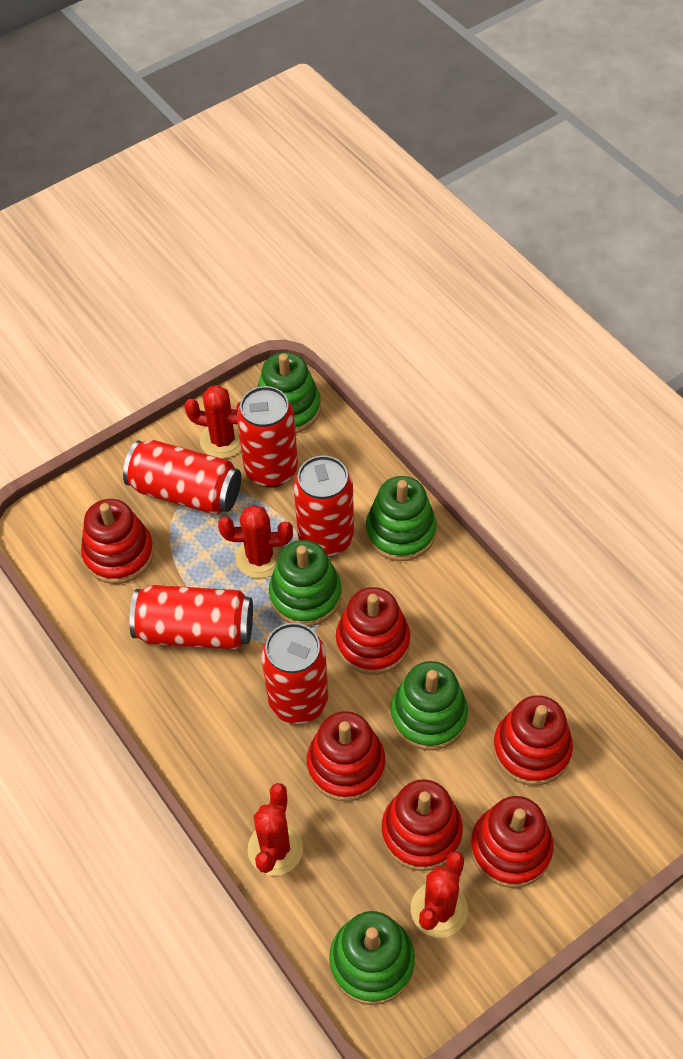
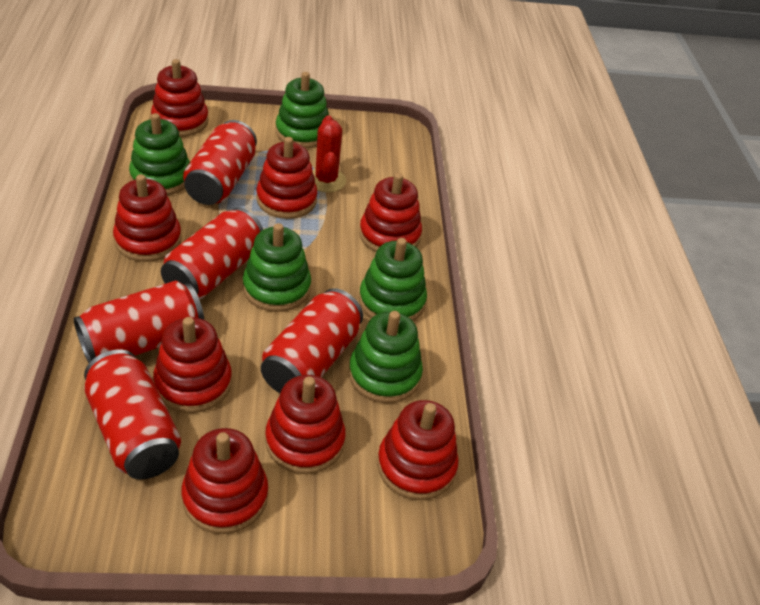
red cactus: [184,385,241,459] [218,505,293,578] [248,783,303,876] [411,851,468,938] = 4 -> [312,115,346,192] = 1
red stacking toy: [81,499,154,584] [307,711,386,802] [336,587,410,675] [381,779,463,871] [470,796,554,888] [493,695,573,785] = 6 -> [113,174,182,262] [151,59,208,137] [153,317,232,413] [182,428,268,534] [256,137,317,219] [265,375,346,474] [359,173,422,252] [377,400,459,500] = 8

